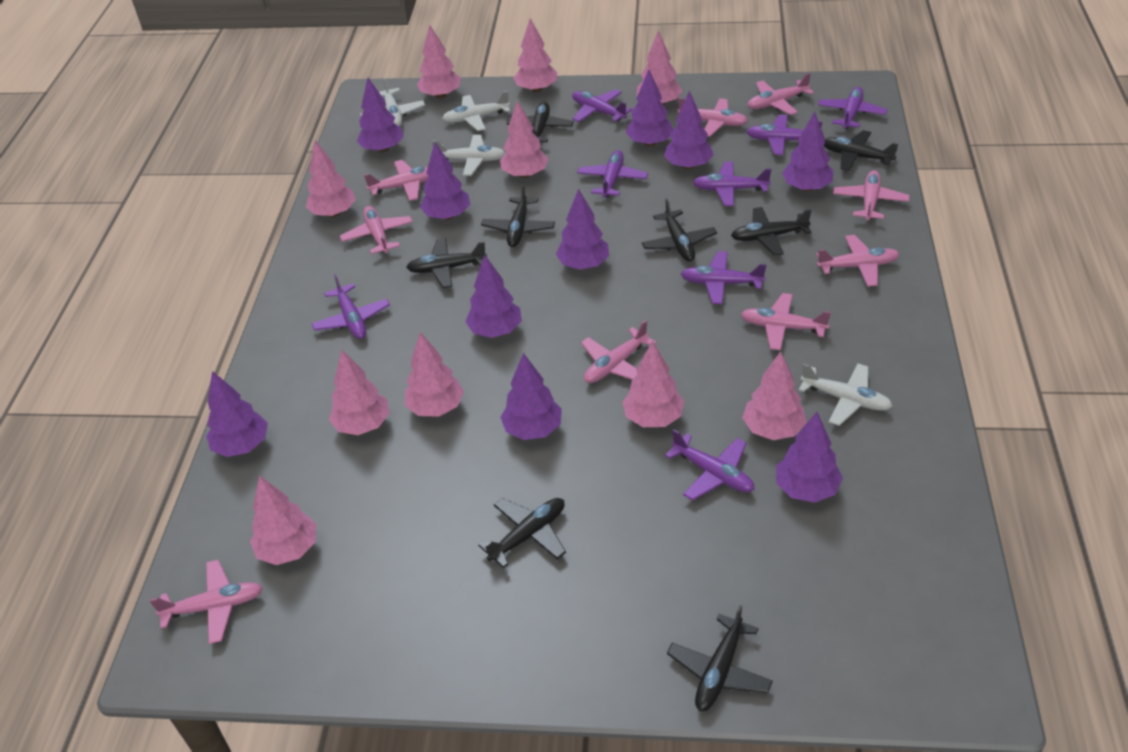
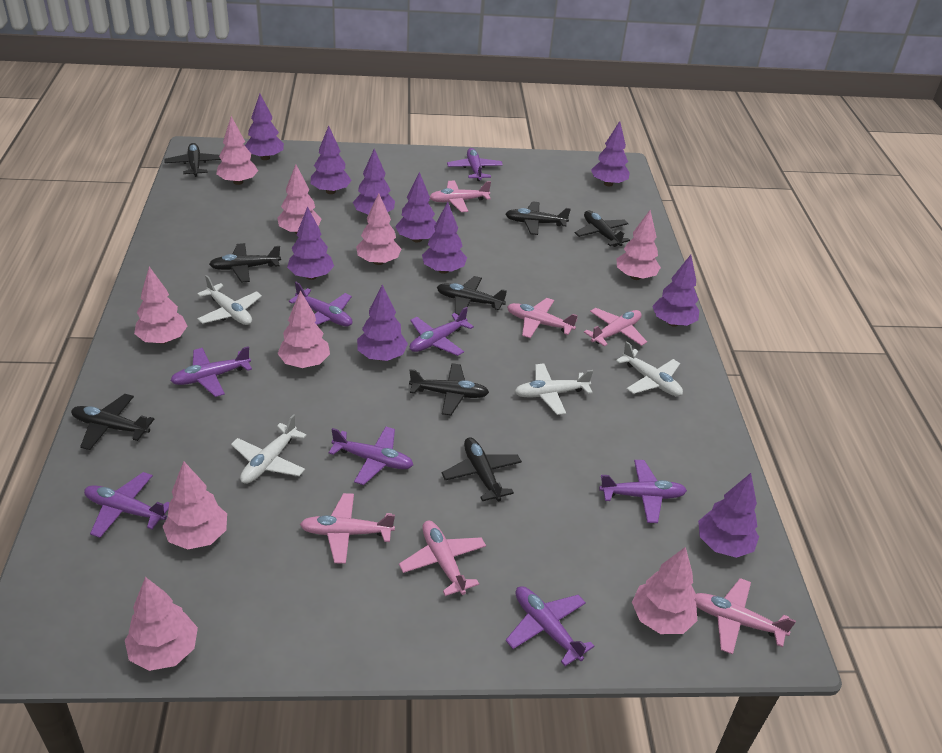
pink plane: [150,560,263,644] [340,206,413,254] [364,160,429,201] [581,320,657,383] [678,97,748,137] [740,293,831,350] [747,73,814,115] [816,235,900,287] [833,170,910,221] = 9 -> [300,493,395,564] [399,521,486,596] [430,180,491,212] [507,298,578,338] [584,308,647,347] [695,578,796,655] = 6
pink tree: [250,475,316,565] [306,140,356,217] [329,350,390,435] [405,332,464,417] [417,25,461,99] [500,101,549,178] [513,18,557,93] [622,341,684,427] [637,30,682,105] [742,351,807,440] = 10 -> [125,577,198,671] [134,267,187,344] [163,461,227,550] [216,116,258,185] [277,164,322,234] [277,290,330,368] [356,193,401,265] [617,210,661,280] [632,547,697,634] = 9

